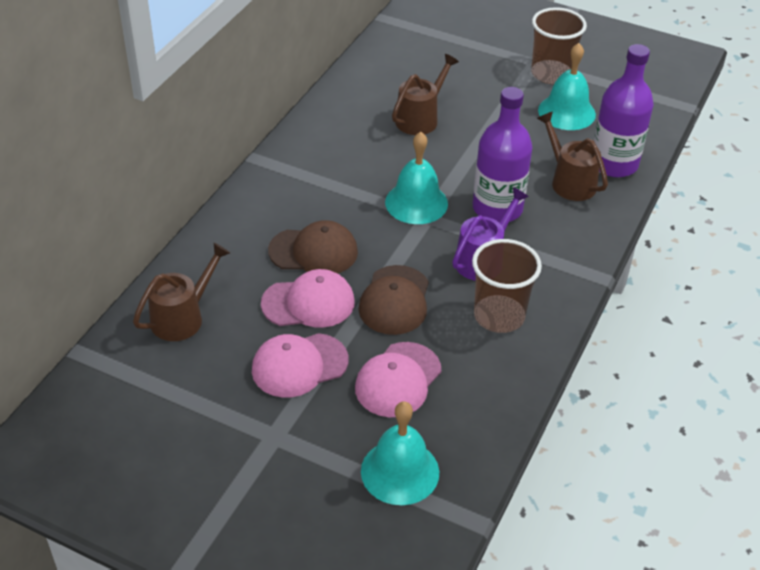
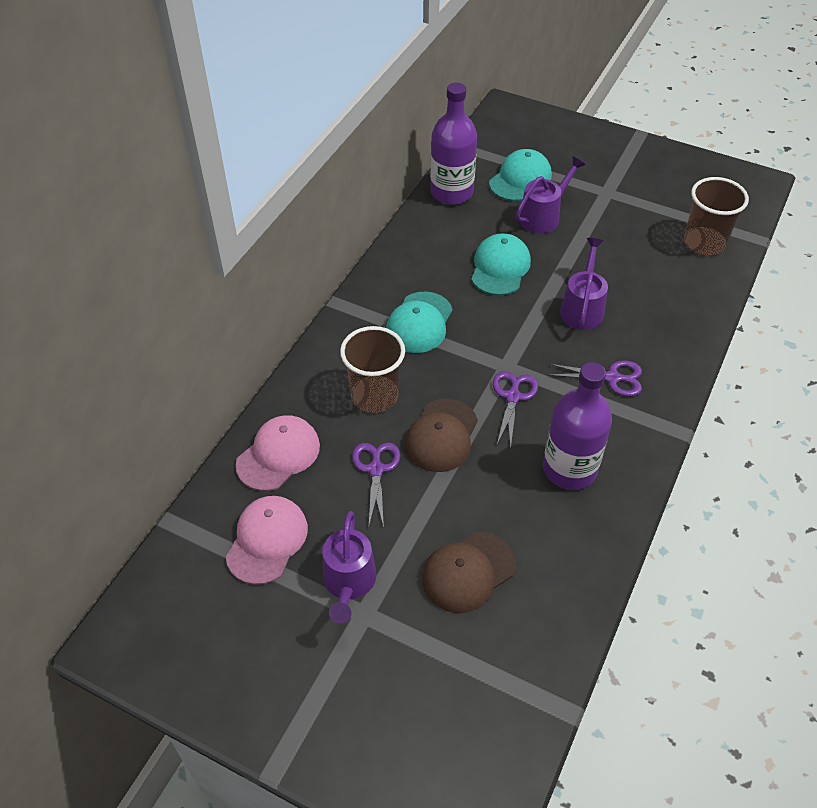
brown watering can: [133,243,230,341] [392,54,459,135] [537,111,608,201] = 3 -> none = 0
pink cap: [252,333,349,397] [261,269,355,328] [355,342,442,417] = 3 -> [226,496,308,585] [236,415,320,491] = 2
purple scissors: none = 0 -> [352,442,400,528] [493,371,538,449] [549,361,642,396] = 3
purple watering can: [452,187,529,281] = 1 -> [323,511,376,623] [516,156,585,233] [560,238,608,330] = 3
turquoise bell: [361,401,439,505] [385,132,448,224] [538,43,596,130] = 3 -> none = 0
turquoise cap: none = 0 -> [386,292,453,353] [471,233,531,296] [489,149,552,201] = 3

